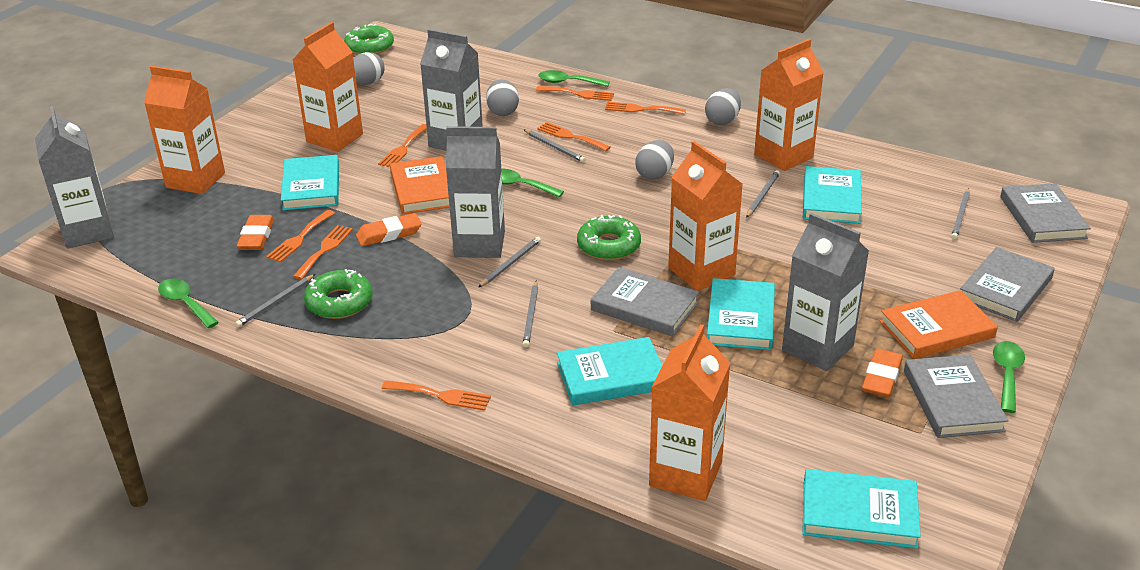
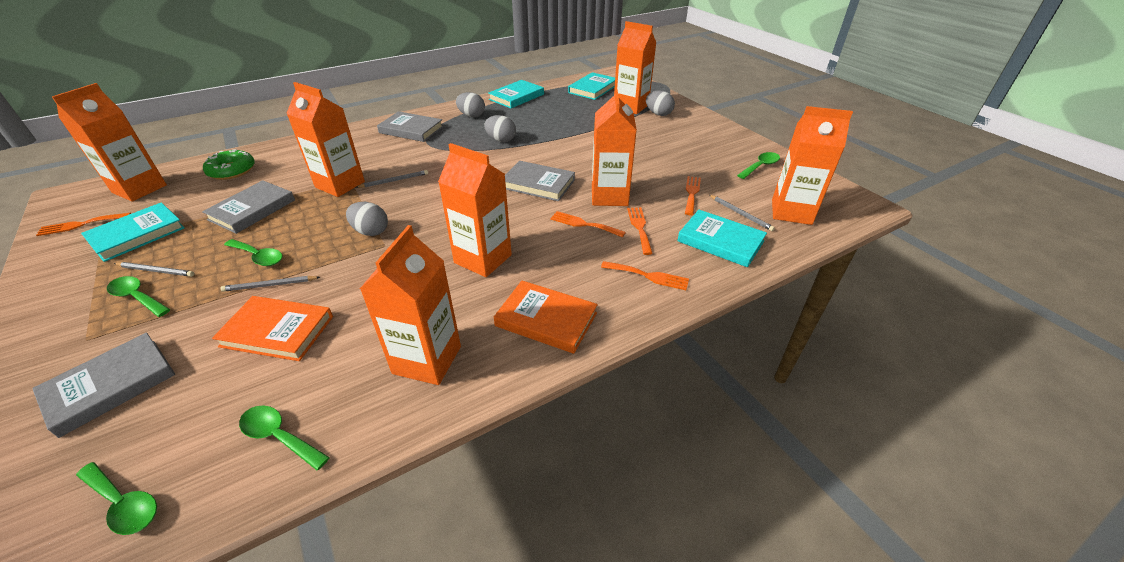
green donut: [304,269,373,319] [344,24,394,54] [577,215,641,260] = 3 -> [203,149,255,180] = 1
green spoon: [158,278,219,328] [501,168,564,197] [539,70,610,87] [993,341,1025,413] = 4 -> [76,462,157,535] [107,276,170,317] [224,239,282,266] [239,405,330,470] [737,152,780,179] = 5
grey carton: [35,106,114,249] [420,29,483,151] [446,126,505,258] [782,213,869,371] = 4 -> none = 0
grey pencil: [235,274,315,327] [479,237,541,287] [522,281,538,347] [524,130,585,162] [746,170,780,218] [951,188,970,239] = 6 -> [114,262,194,277] [220,276,320,292] [356,170,428,188] [709,195,775,231] = 4
orange carton: [144,66,225,194] [293,22,363,152] [649,324,730,501] [668,141,743,291] [754,39,824,171] = 5 -> [52,83,167,201] [286,82,365,197] [360,225,461,385] [438,143,512,277] [592,88,637,206] [614,21,656,114] [772,106,853,225] = 7
orange eraser: [237,215,274,250] [356,213,422,246] [862,349,903,397] = 3 -> none = 0
orange fork: [266,210,335,262] [293,225,353,280] [378,124,427,167] [382,380,491,411] [536,86,614,101] [537,122,611,151] [605,102,686,115] = 7 -> [36,213,131,236] [550,211,626,237] [601,261,689,290] [627,207,653,255] [685,176,701,215] = 5
turquoise book: [281,155,339,210] [557,337,662,406] [707,278,775,350] [802,469,921,549] [803,166,862,224] = 5 -> [81,202,185,262] [488,80,544,108] [568,72,615,100] [677,210,767,267] = 4

